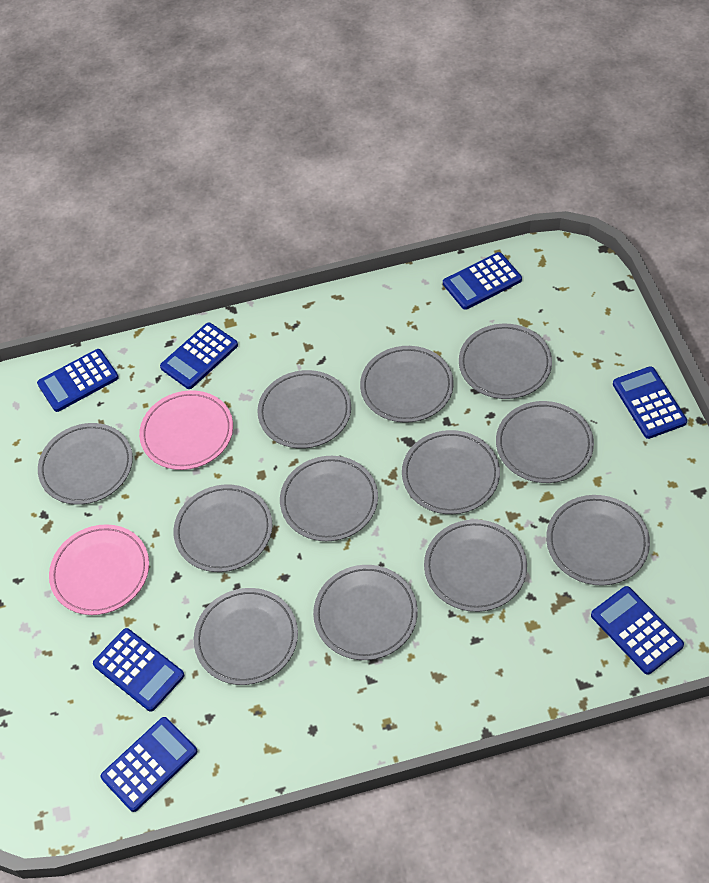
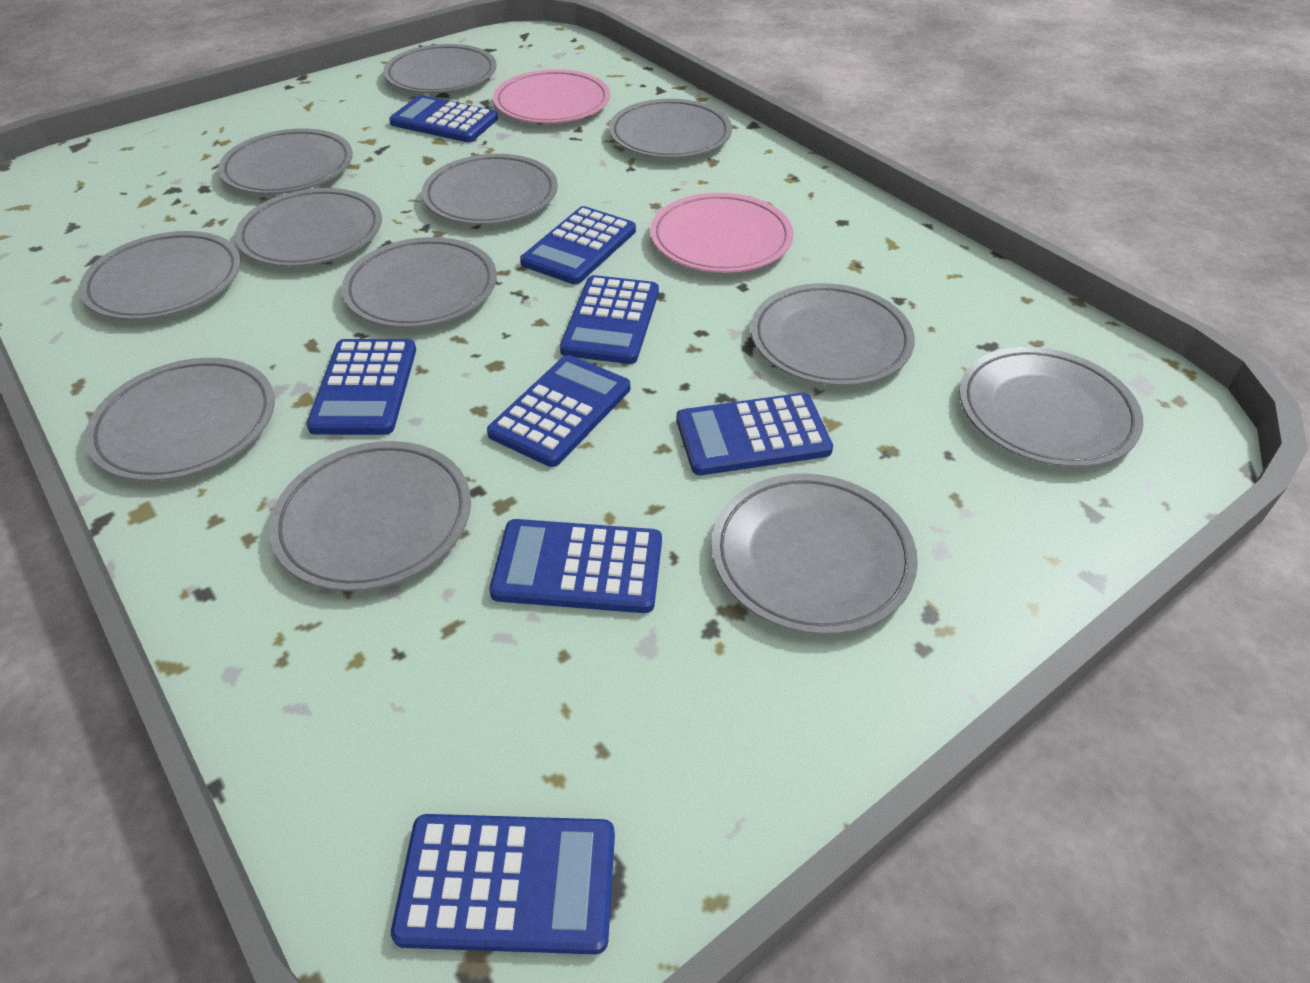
blue calculator: [37,349,119,412] [93,628,184,712] [101,717,197,812] [160,322,238,389] [443,252,522,310] [591,586,684,675] [613,366,687,439] = 7 -> [306,339,416,435] [389,95,498,142] [391,814,615,954] [487,355,630,467] [489,519,662,613] [520,206,636,284] [560,275,659,364] [676,393,833,475] = 8

